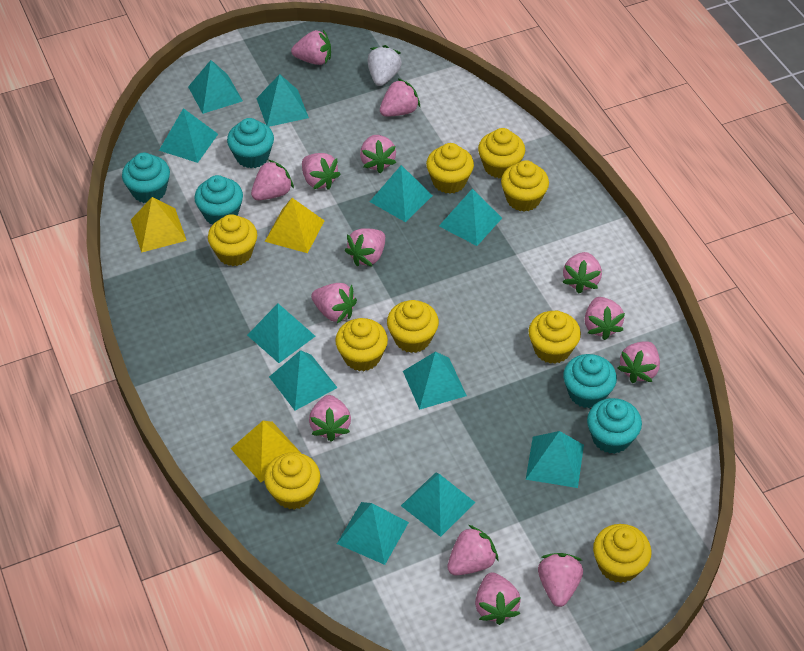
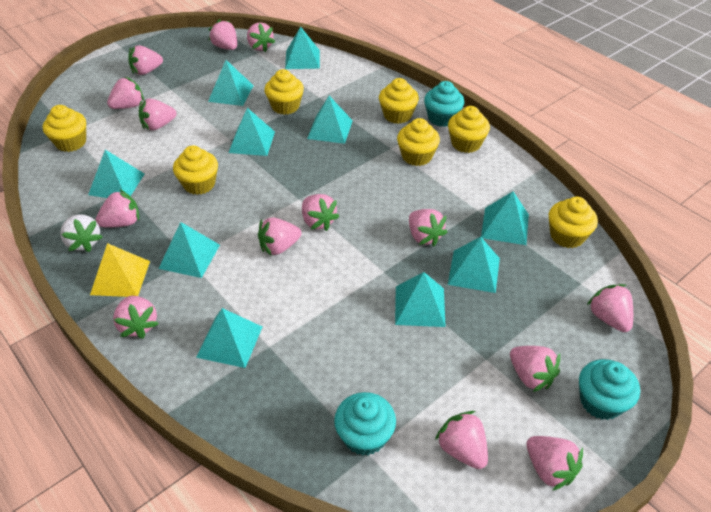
turquoise cupcake: [122,153,170,203] [194,175,243,224] [227,118,274,168] [563,354,617,408] [587,398,642,454] = 5 -> [334,392,396,456] [424,81,464,127] [579,359,640,420] = 3
turquoise pyramid: [159,108,218,163] [188,60,243,114] [247,304,315,363] [256,74,309,127] [269,350,337,411] [337,502,409,565] [370,165,433,222] [401,473,476,537] [403,351,467,410] [439,189,502,246] [526,431,584,488] = 11 -> [88,150,145,198] [158,222,220,278] [196,308,262,368] [208,60,254,106] [228,108,275,156] [285,26,320,69] [307,96,353,144] [395,272,446,327] [448,237,500,293] [481,191,529,245] = 10
yellow cupcake: [208,214,257,266] [264,452,320,510] [335,318,388,371] [387,300,439,353] [426,143,474,194] [478,128,525,178] [501,160,549,212] [529,311,581,364] [593,524,651,583] = 9 -> [43,105,86,152] [173,146,218,195] [264,69,304,115] [379,78,419,124] [397,118,440,166] [448,106,490,153] [549,197,598,248] = 7
yellow pyramid: [131,197,187,253] [231,421,302,482] [265,198,325,253] = 3 -> [90,243,150,297] = 1

